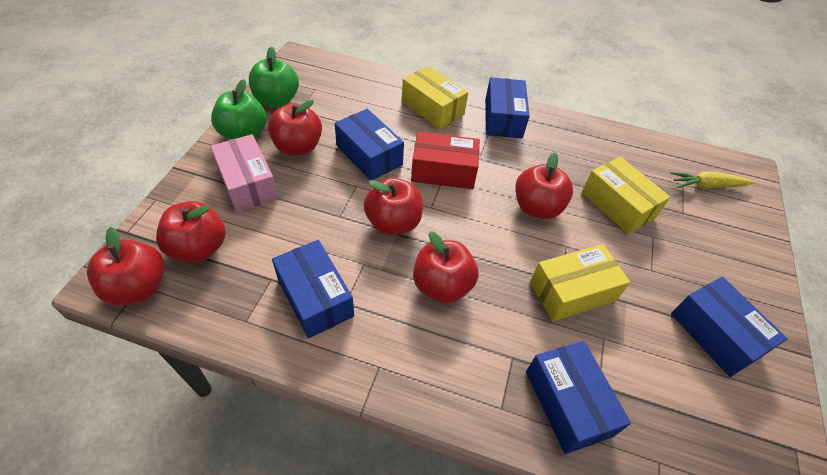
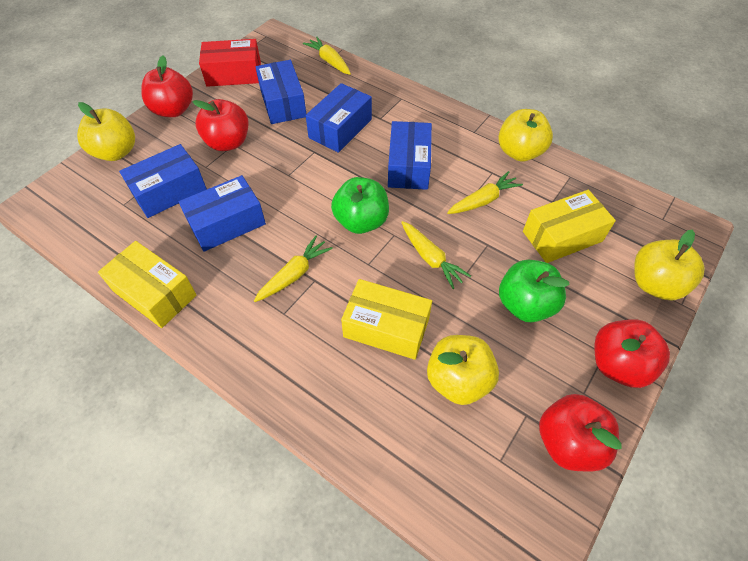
pink box: [210,134,278,213] = 1 -> none = 0
red apple: [87,227,164,306] [156,201,225,263] [268,100,322,156] [364,178,423,235] [413,231,479,304] [515,152,573,219] = 6 -> [141,55,193,117] [192,99,248,151] [539,394,622,471] [594,319,670,388] = 4
yellow apple: none = 0 -> [77,102,135,161] [427,335,499,405] [498,109,553,161] [634,229,705,300] = 4
yellow carrot: [670,172,754,189] = 1 -> [254,236,333,302] [303,37,351,75] [401,221,471,289] [447,171,523,214] = 4

